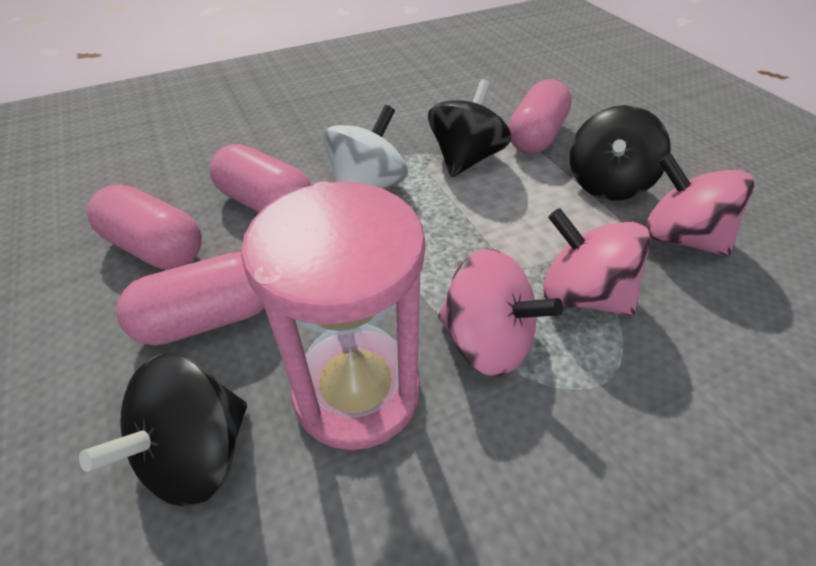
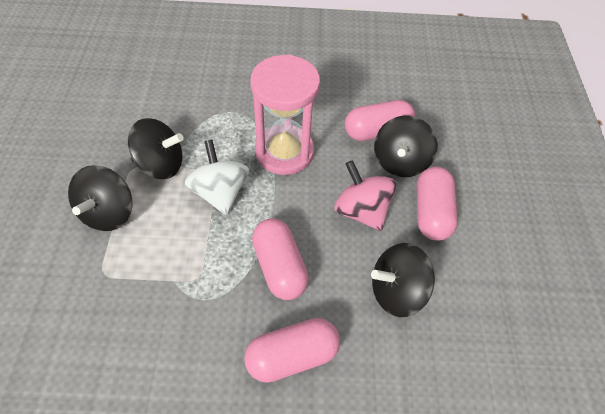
black spinning top: [79,353,247,506] [428,79,512,177] [570,105,671,200] = 3 -> [68,165,133,231] [128,118,184,179] [371,243,435,317] [374,116,437,177] = 4
pink spinning top: [438,248,563,377] [543,208,651,316] [645,154,754,257] = 3 -> [334,160,396,231] = 1

